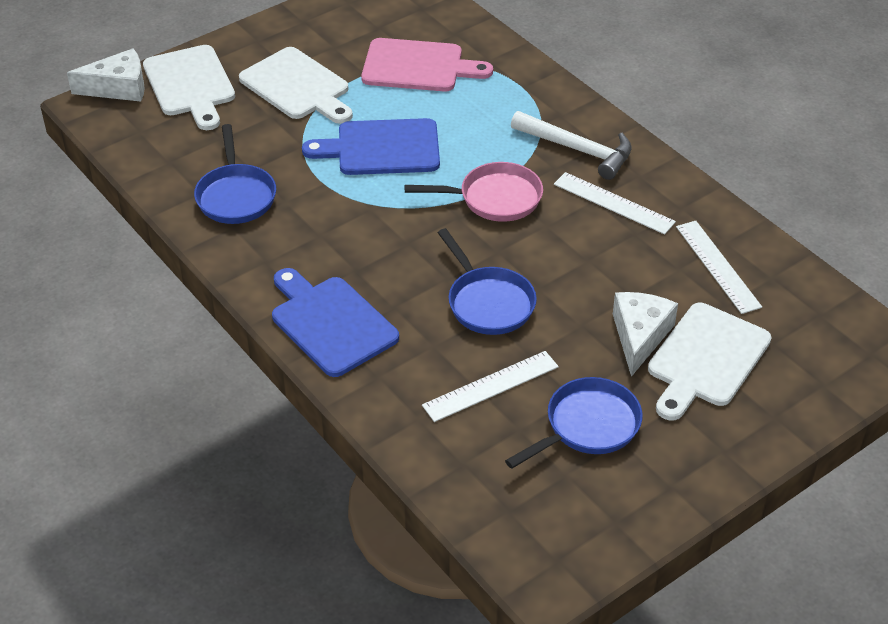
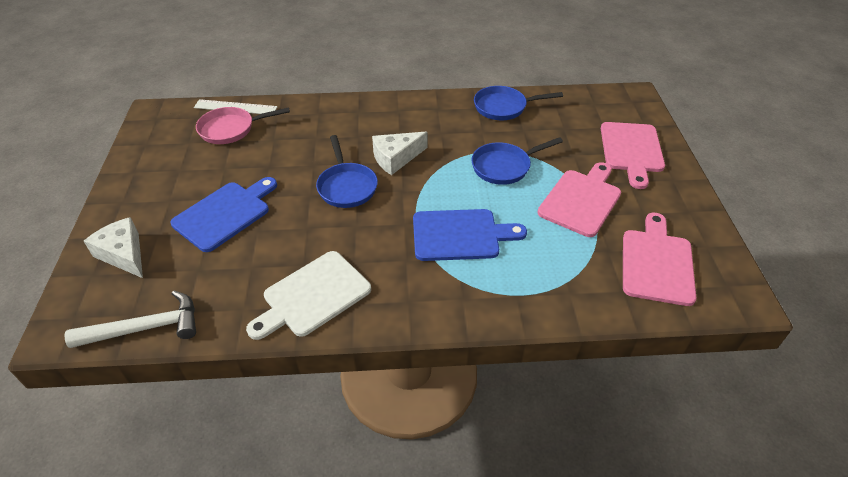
pink cutting board: [361,38,493,91] = 1 -> [538,162,621,237] [601,122,665,189] [623,213,697,306] = 3
white cutting board: [143,45,235,130] [239,47,353,124] [648,303,772,420] = 3 -> [246,251,371,340] = 1
white ruler: [422,351,559,422] [554,172,676,235] [676,221,762,314] = 3 -> [194,99,277,114] = 1

